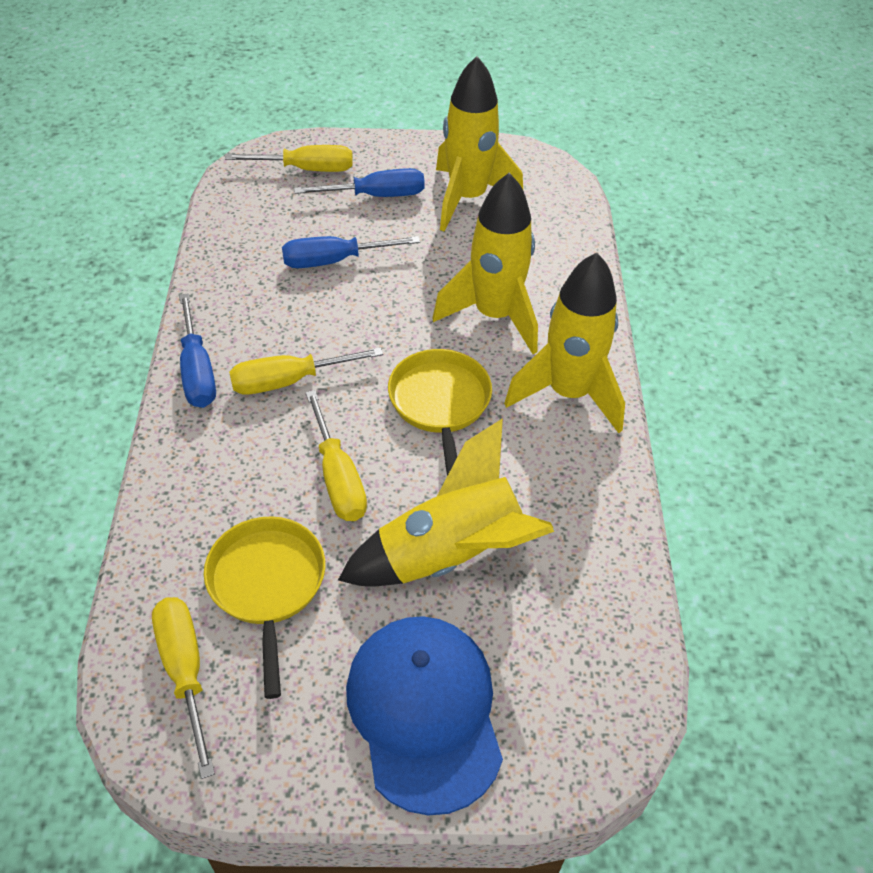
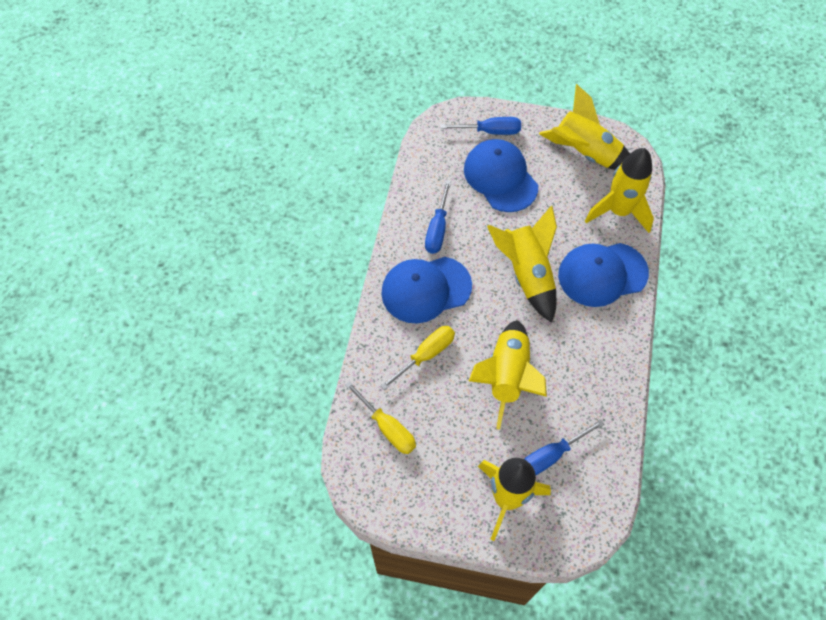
blue cap: [346,616,503,816] = 1 -> [381,257,472,324] [464,139,538,212] [558,243,649,307] = 3
yellow pan: [204,516,325,699] [388,349,492,476] = 2 -> none = 0
yellow rocket: [338,418,554,587] [432,173,538,354] [436,56,523,232] [504,252,625,433] = 4 -> [469,320,547,430] [478,458,551,541] [487,205,557,323] [539,84,630,170] [585,148,654,233] = 5
yellow screwdriver: [152,597,215,779] [225,145,353,172] [229,347,383,395] [305,390,367,521] = 4 -> [345,381,416,454] [381,326,455,390] = 2

